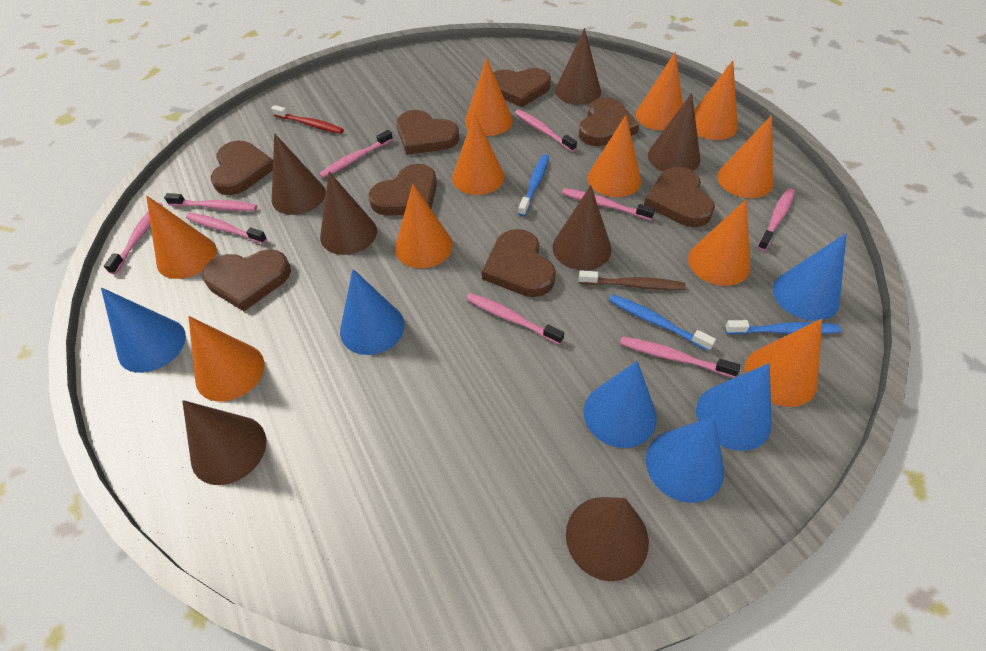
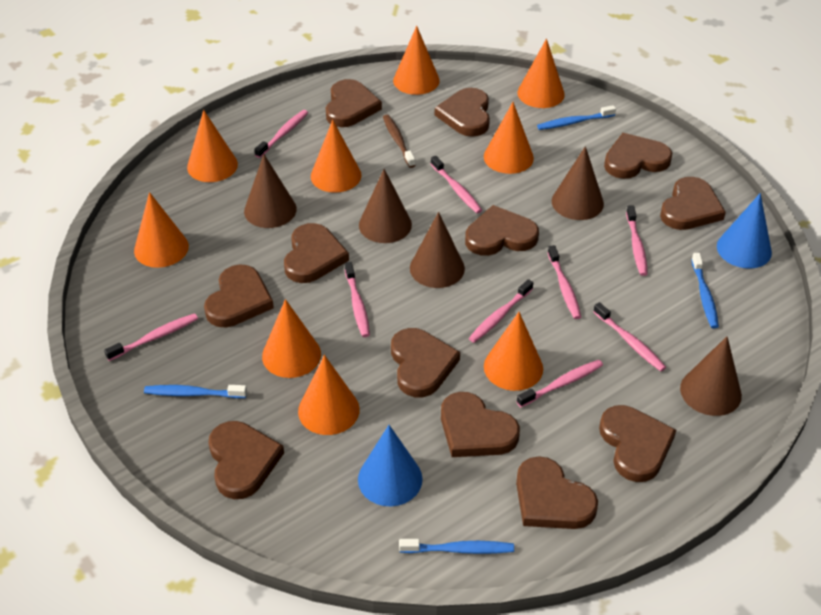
blue cone: [101,287,186,373] [340,269,405,355] [583,361,657,448] [646,416,724,503] [696,363,772,451] [773,233,847,321] = 6 -> [358,425,423,506] [717,193,772,269] = 2
blue toothbrush: [518,155,549,216] [609,294,716,351] [725,320,841,334] = 3 -> [144,385,247,398] [399,539,514,554] [537,105,616,130] [691,253,719,328] = 4
brown cone: [182,400,267,485] [272,133,326,215] [320,171,377,255] [553,185,612,270] [555,28,601,105] [566,497,649,581] [648,93,700,172] = 7 -> [244,154,297,228] [359,169,412,243] [410,212,465,288] [552,146,604,220] [680,336,742,416] = 5
brown heart: [202,250,291,311] [211,141,273,195] [368,164,437,216] [396,110,459,155] [482,229,556,297] [493,68,551,107] [579,97,639,146] [644,167,715,227] = 8 -> [204,265,274,327] [208,421,284,499] [284,223,349,283] [326,79,382,127] [391,328,460,397] [435,88,490,137] [441,392,520,457] [465,205,539,256] [516,456,598,529] [599,405,676,482] [604,133,672,179] [660,177,726,230] = 12
orange cone: [146,195,217,279] [188,316,264,402] [395,184,453,268] [452,113,505,195] [465,58,513,136] [588,115,641,197] [636,52,683,131] [688,200,750,286] [694,60,738,140] [717,115,773,198] [744,319,822,407] = 11 -> [134,192,189,268] [187,110,238,182] [262,299,321,378] [298,355,360,435] [311,120,361,193] [393,26,440,95] [484,102,534,174] [484,312,543,391] [518,39,565,108] = 9
red toothbrush: [271,105,344,134] = 1 -> none = 0

